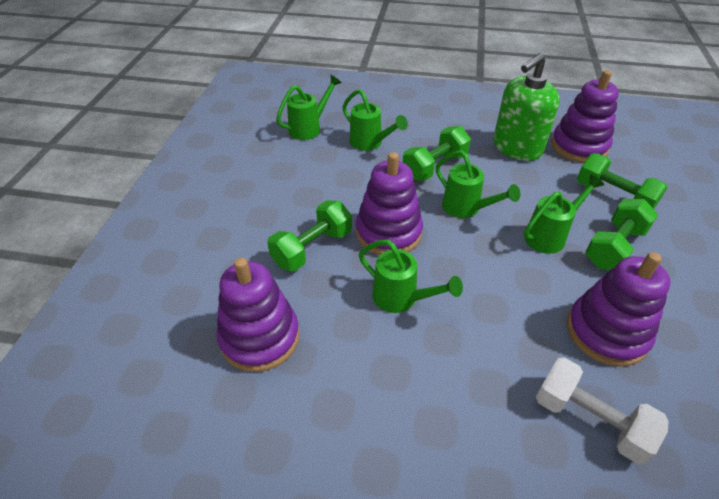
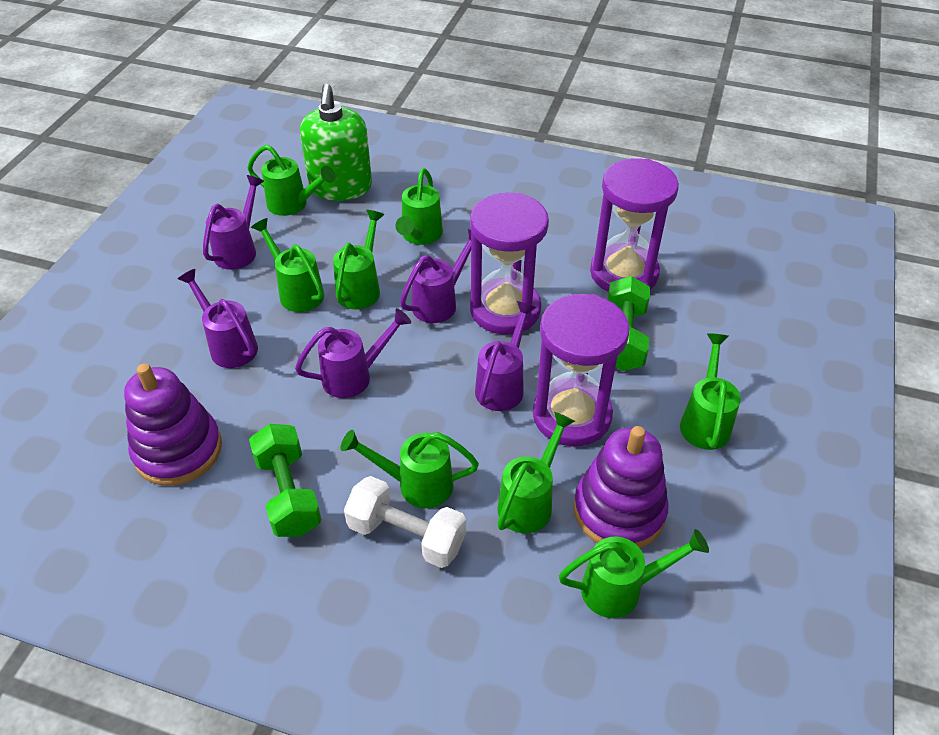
green dumbbell: [267,200,352,271] [403,126,471,181] [577,153,668,209] [585,199,658,270] = 4 -> [249,424,322,537] [607,276,650,371] = 2
green watering can: [276,75,342,140] [343,89,408,151] [359,240,463,313] [436,151,520,218] [524,174,604,254] = 5 -> [247,145,335,216] [251,218,324,312] [333,210,384,309] [340,430,479,508] [395,168,443,245] [497,412,575,533] [559,529,709,618] [680,333,741,450] = 8
purple hourglass: none = 0 -> [470,193,549,335] [533,294,630,446] [590,158,679,292] = 3
purple stacking toy: [216,257,300,372] [356,152,423,255] [551,70,619,163] [567,252,671,367] = 4 -> [124,363,222,486] [574,426,669,548] = 2
purple watering can: none = 0 -> [178,269,258,368] [203,175,264,270] [295,308,411,398] [400,229,471,323] [475,301,537,411] = 5

